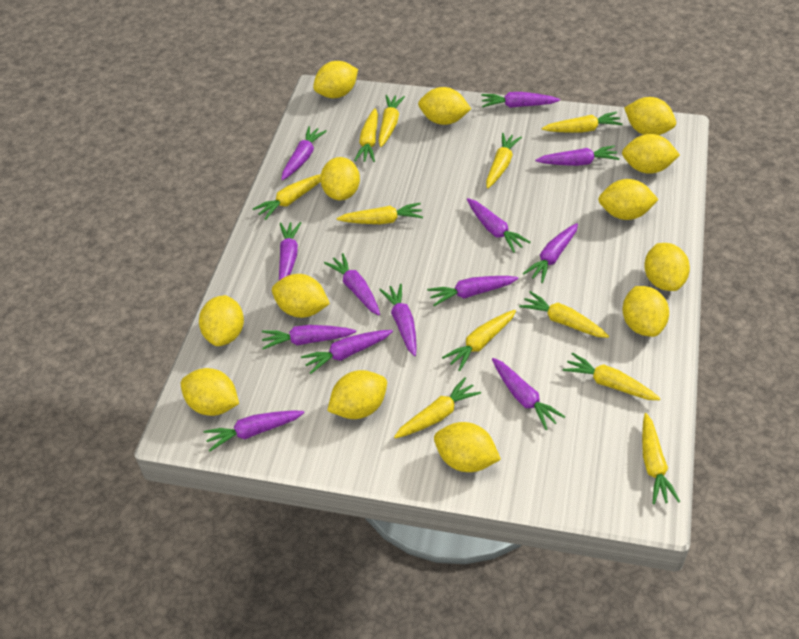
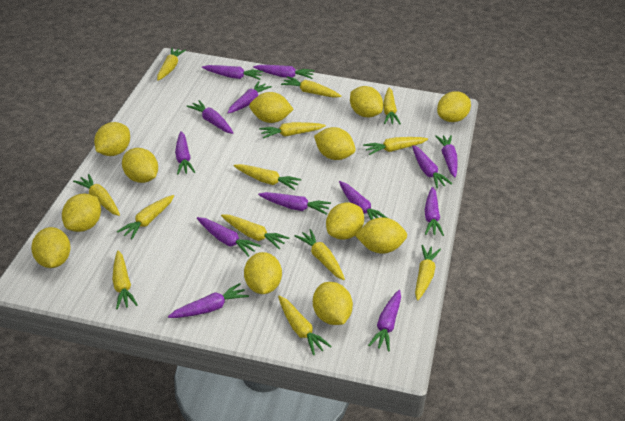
yellow carrot: [253,174,321,220] [336,203,423,224] [354,108,378,162] [378,95,405,147] [394,377,481,438] [442,310,516,371] [486,133,522,189] [519,291,609,338] [542,112,623,132] [563,353,661,400] [642,413,680,504] = 11 -> [73,174,120,216] [112,251,138,309] [117,195,174,240] [157,48,186,80] [221,214,289,249] [233,164,301,190] [259,122,326,139] [278,295,332,355] [281,76,341,98] [295,229,345,280] [363,137,428,155] [383,87,401,124] [415,245,441,301] = 13
yellow lemon: [181,368,239,416] [199,295,244,346] [272,274,330,318] [313,61,358,98] [320,157,360,201] [327,370,387,419] [418,87,471,125] [434,422,501,472] [598,179,659,220] [622,134,680,174] [622,286,669,337] [624,97,676,135] [644,243,690,291] = 13 -> [31,227,71,268] [62,194,101,232] [94,122,130,156] [122,148,158,183] [244,252,282,294] [249,92,294,123] [313,282,353,325] [314,127,356,160] [326,202,364,240] [350,86,383,117] [355,217,407,254] [437,91,471,122] = 12

